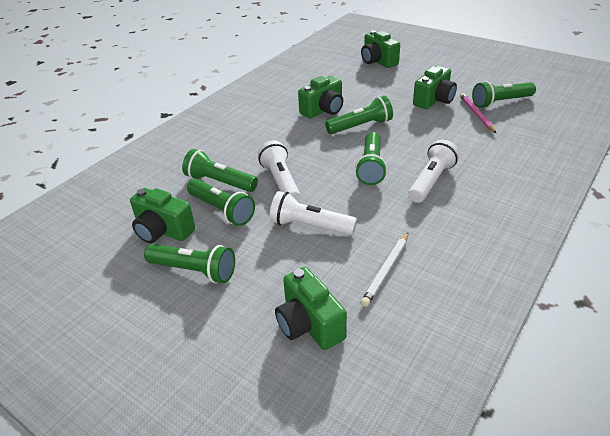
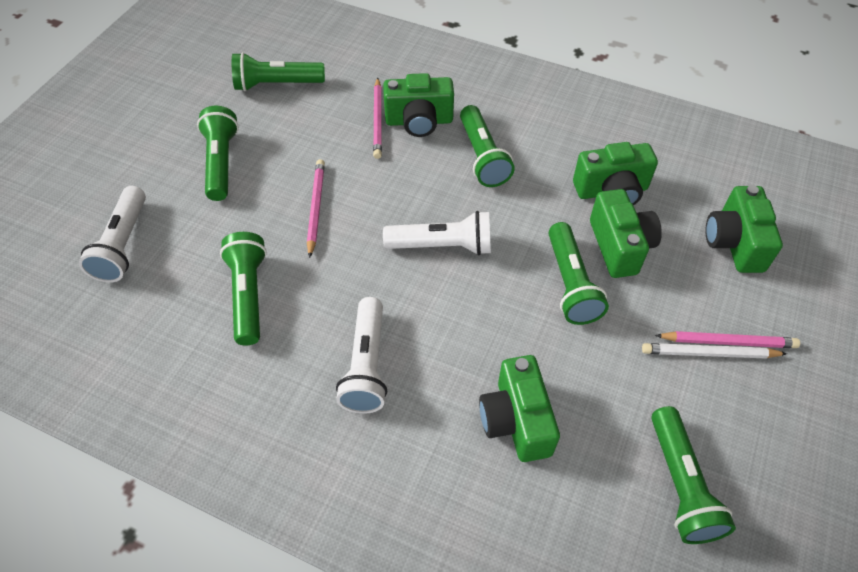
pink pencil: [460,93,496,133] = 1 -> [307,159,325,258] [373,78,382,159] [655,331,800,348] = 3

